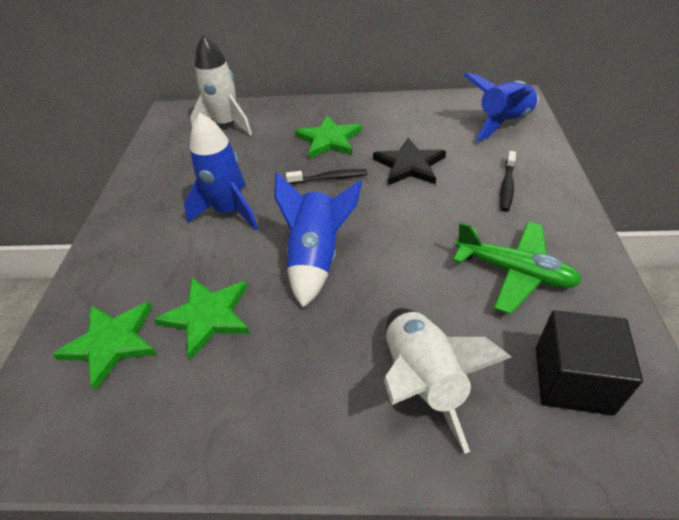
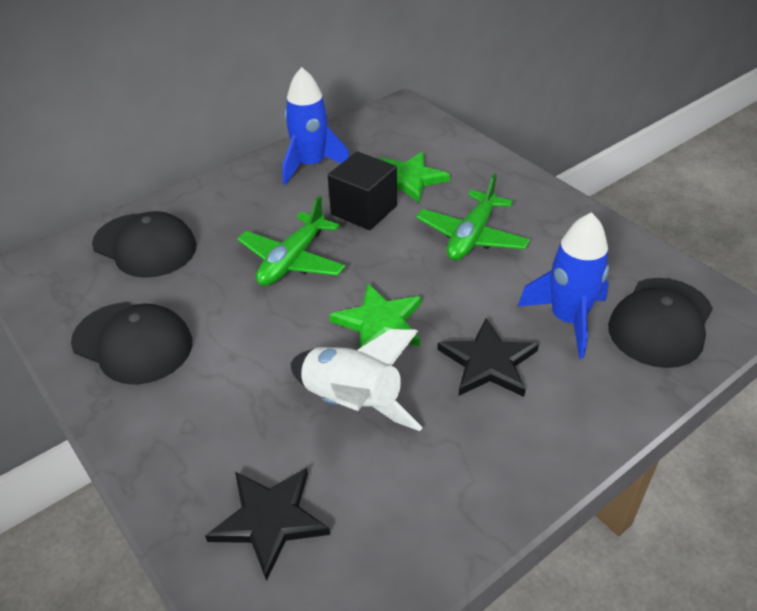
black cap: none = 0 -> [71,302,192,385] [92,211,197,278] [608,278,713,368] = 3
black star: [373,138,446,185] = 1 -> [205,468,330,581] [437,318,539,397] = 2
black toothbrush: [286,169,368,184] [500,151,516,212] = 2 -> none = 0
blue rocket: [184,113,258,231] [274,172,362,308] [464,73,539,141] = 3 -> [282,67,349,185] [518,212,609,359] = 2
green plane: [453,221,582,314] = 1 -> [237,196,346,286] [416,174,530,261] = 2
green star: [52,302,157,391] [154,278,250,360] [295,115,362,158] = 3 -> [329,284,422,348] [378,152,450,203] = 2
white rocket: [190,35,252,136] [384,308,511,454] = 2 -> [291,329,423,431] = 1

